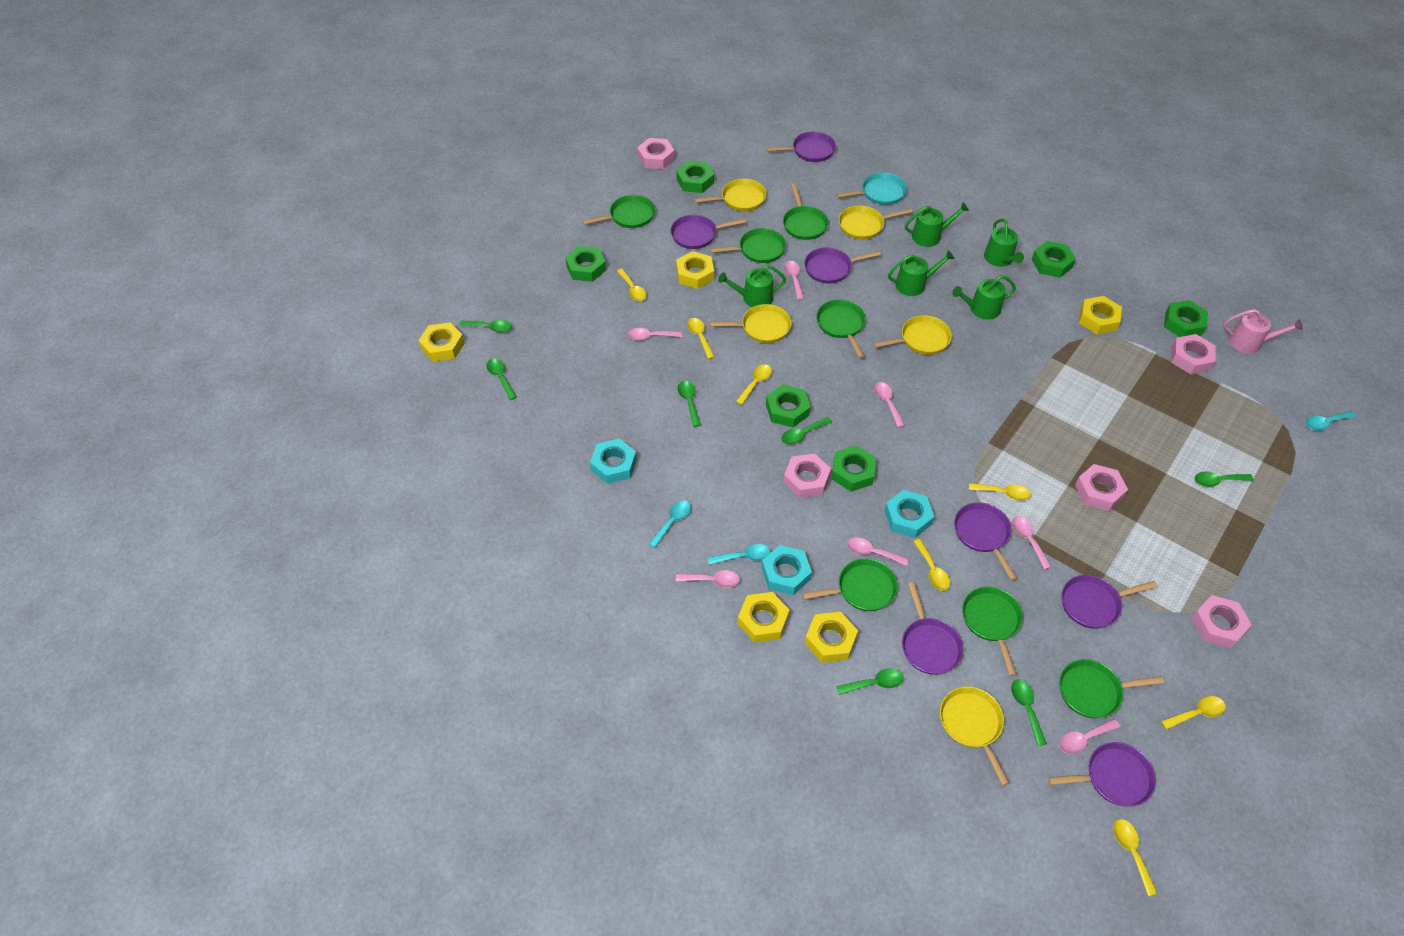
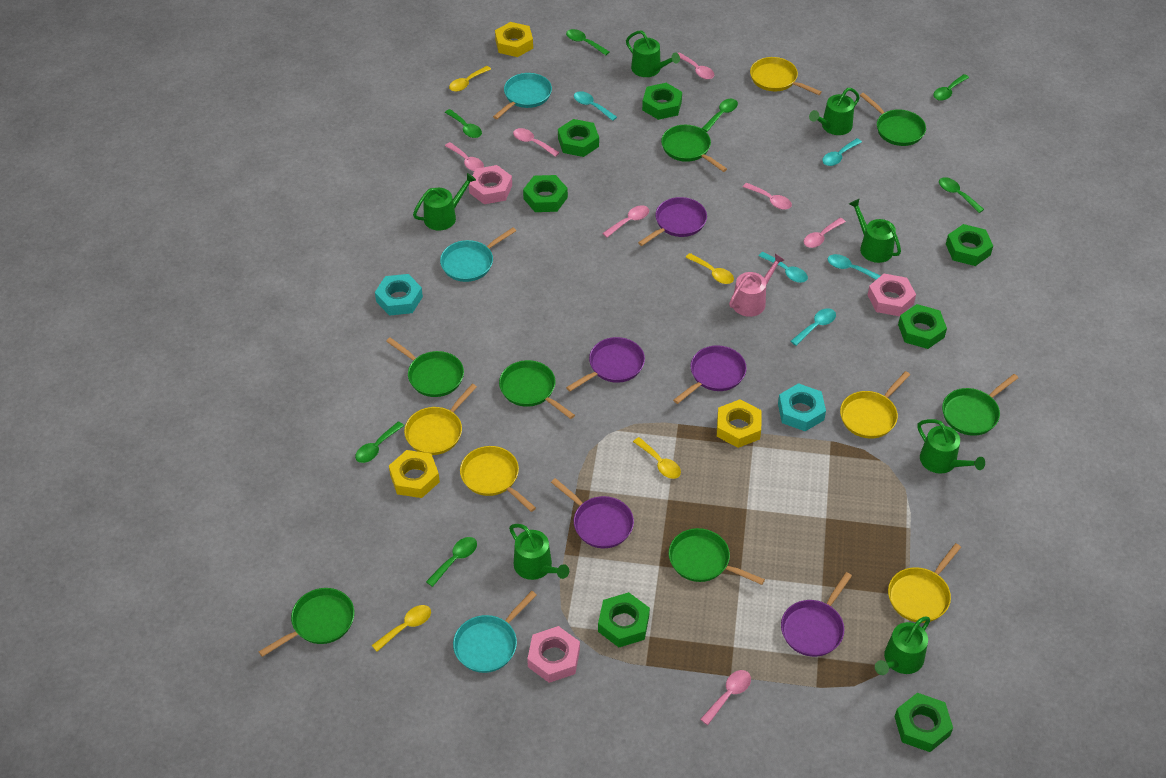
green nut: [565,246,606,282] [676,161,714,193] [766,384,810,427] [832,445,876,492] [1032,241,1076,278] [1164,300,1208,337] = 6 -> [523,175,568,212] [558,119,599,157] [598,592,650,647] [642,83,682,120] [894,693,953,752] [898,304,947,349] [946,224,993,266] = 7
green watering can: [718,265,786,307] [888,250,955,296] [905,202,969,247] [952,275,1016,320] [984,218,1024,267] = 5 -> [413,173,476,231] [509,524,569,580] [626,30,680,77] [809,88,860,135] [849,199,901,263] [875,617,930,675] [917,419,985,474] = 7
pink nut: [637,138,675,169] [783,454,831,498] [1075,464,1128,511] [1171,334,1216,374] [1192,595,1252,648] = 5 -> [469,165,512,204] [527,626,580,683] [868,274,916,316] = 3
purple pan: [670,215,746,249] [766,132,836,162] [804,248,881,283] [902,582,964,675] [954,502,1017,580] [1048,742,1156,806] [1062,575,1157,629] = 7 -> [551,478,634,548] [566,337,645,392] [638,197,707,246] [673,346,747,404] [781,572,852,657] = 5
turquoise nut: [590,438,637,484] [762,545,812,595] [884,490,934,538] = 3 -> [375,274,423,316] [778,383,826,431] = 2
turquoise pan: [836,173,907,205] = 1 -> [440,227,516,282] [453,591,536,673] [493,73,552,119] = 3
turquoise spoon: [648,500,691,548] [708,544,771,565] [1306,411,1357,431] = 3 -> [574,91,617,121] [759,252,808,283] [791,308,836,346] [822,138,862,166] [828,254,880,280] = 5
yellow nut: [418,322,465,362] [676,251,714,289] [738,592,790,643] [805,612,858,663] [1079,296,1122,334] = 5 -> [389,450,440,498] [495,22,533,57] [717,399,762,448] = 3
yellow spoon: [617,268,647,301] [687,318,715,359] [736,364,772,405] [913,539,950,591] [969,483,1031,501] [1113,819,1158,896] [1161,696,1226,730] = 7 -> [371,605,431,652] [449,66,491,92] [633,437,681,479] [685,253,734,284] = 4

